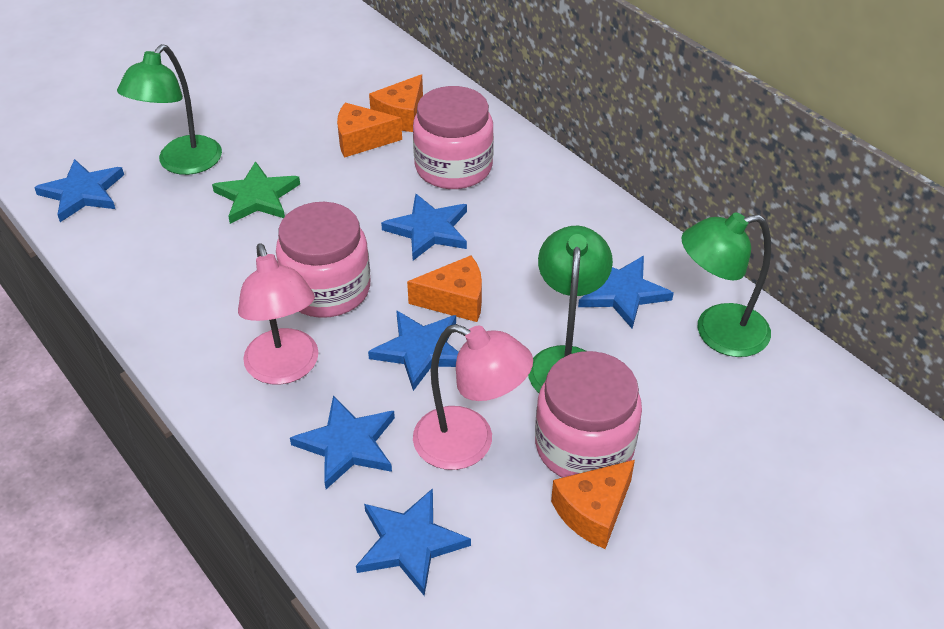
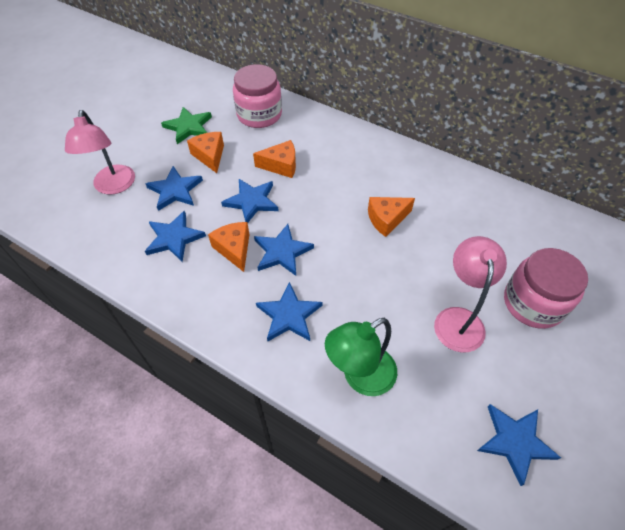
green lamp: [117,44,222,175] [528,226,613,393] [681,212,771,357] = 3 -> [325,318,397,396] = 1
pink jar: [276,202,370,318] [413,86,494,189] [535,351,642,478] = 3 -> [233,64,282,128] [504,248,588,329] = 2

